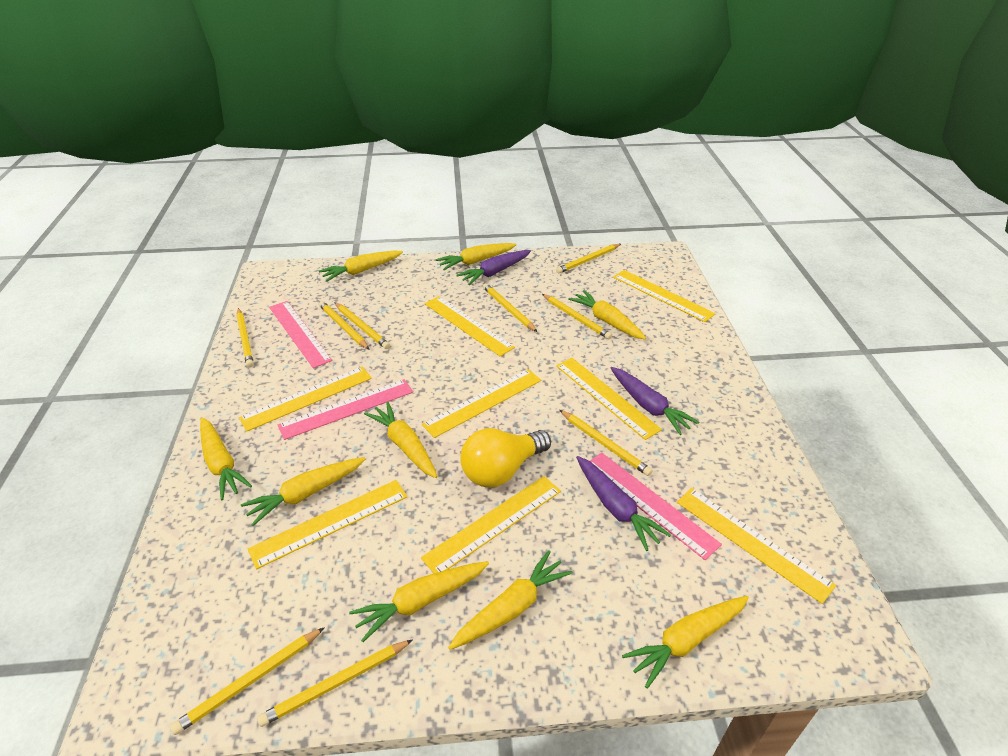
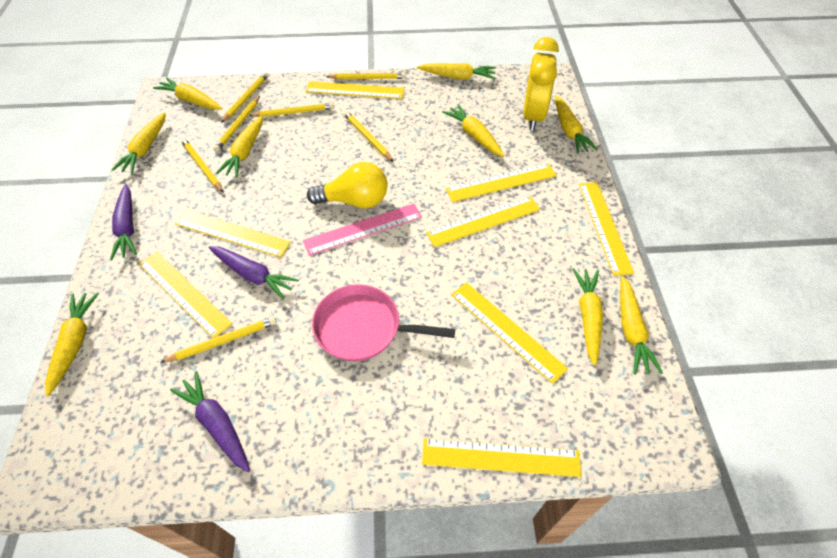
pink pan: none = 0 -> [312,284,455,361] = 1
pink ruler: [269,301,332,368] [278,379,413,440] [590,452,722,560] = 3 -> [303,204,422,256] = 1
yellow clock: none = 0 -> [523,37,559,131] = 1
yellow pencil: [170,627,325,735] [236,308,254,367] [257,640,413,727] [319,301,370,350] [334,302,390,349] [483,283,537,332] [542,294,612,339] [556,244,621,274] [560,410,653,476] = 9 -> [160,317,277,363] [181,138,223,192] [213,96,260,152] [221,72,269,123] [248,103,334,117] [325,73,406,79] [343,111,394,162] = 7

